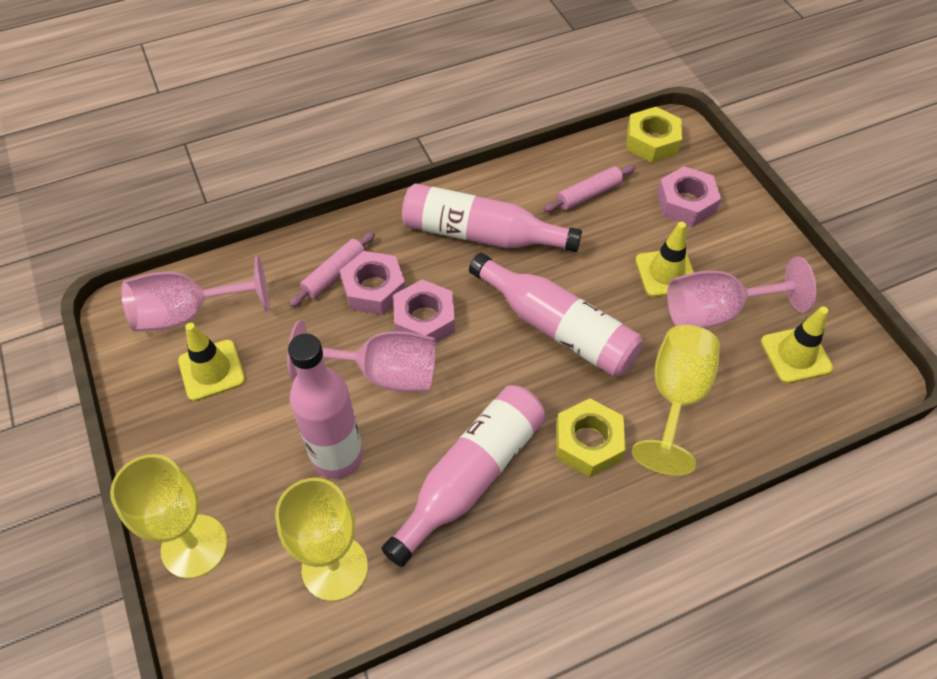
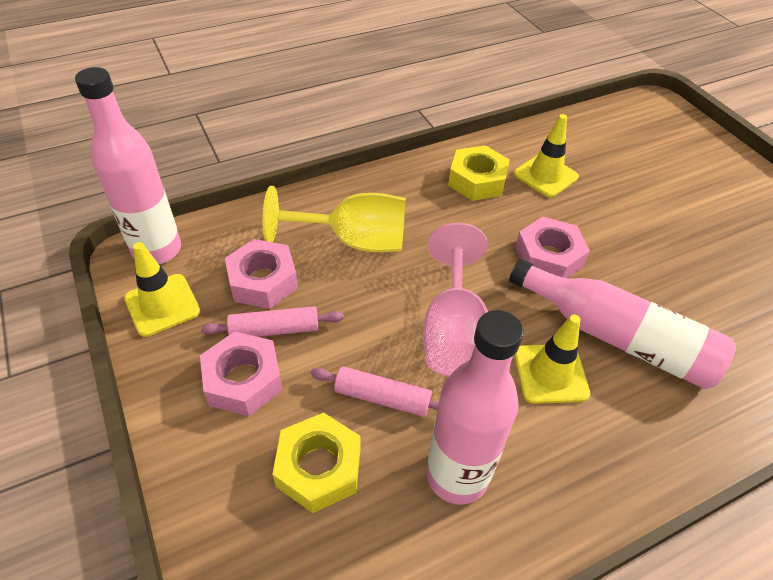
pink bottle: [288,333,363,479] [381,385,546,567] [402,183,582,252] [469,253,643,377] = 4 -> [75,67,181,264] [427,310,524,505] [509,259,736,389] = 3
pink goblet: [121,256,269,332] [287,321,436,392] [667,257,816,329] = 3 -> [423,222,488,376] = 1
yellow goblet: [110,454,227,579] [275,478,368,601] [632,325,720,475] = 3 -> [263,186,406,252] = 1

